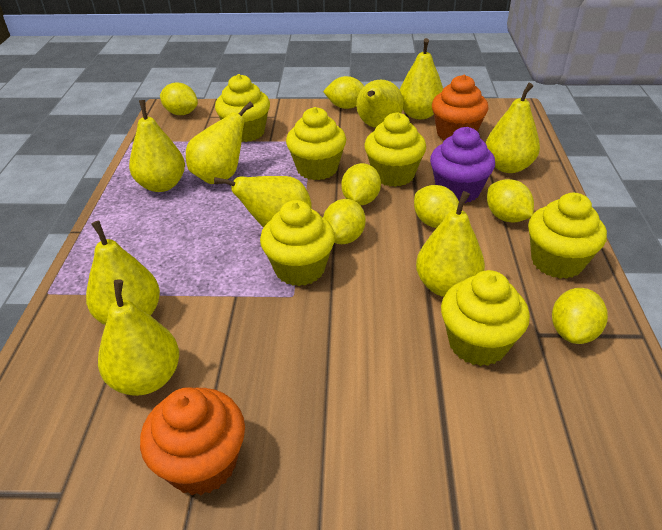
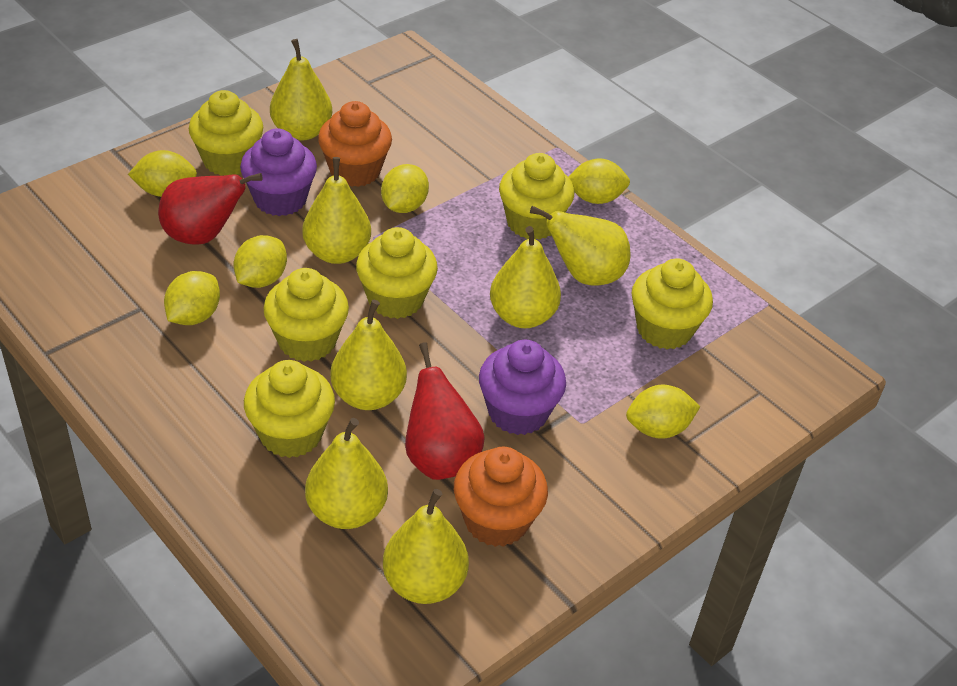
purple cupcake: [430,127,495,203] = 1 -> [240,128,317,216] [479,340,566,435] = 2
red pear: none = 0 -> [158,173,263,245] [405,342,485,480] = 2
yellow lemon: [160,82,198,115] [323,76,364,109] [323,199,366,244] [341,163,381,205] [414,185,459,228] [487,179,534,223] [552,288,608,344] = 7 -> [128,150,197,197] [164,271,220,325] [234,235,287,288] [381,164,429,213] [568,158,630,204] [626,385,700,439] = 6
yellow pear: [86,220,160,325] [98,279,179,396] [129,100,185,192] [186,102,254,184] [214,176,312,228] [356,79,404,128] [400,38,443,120] [416,191,485,297] [486,83,540,173] = 9 -> [270,39,332,141] [302,157,371,264] [305,418,388,529] [330,300,407,410] [383,489,469,604] [490,226,561,328] [530,206,631,285] = 7

